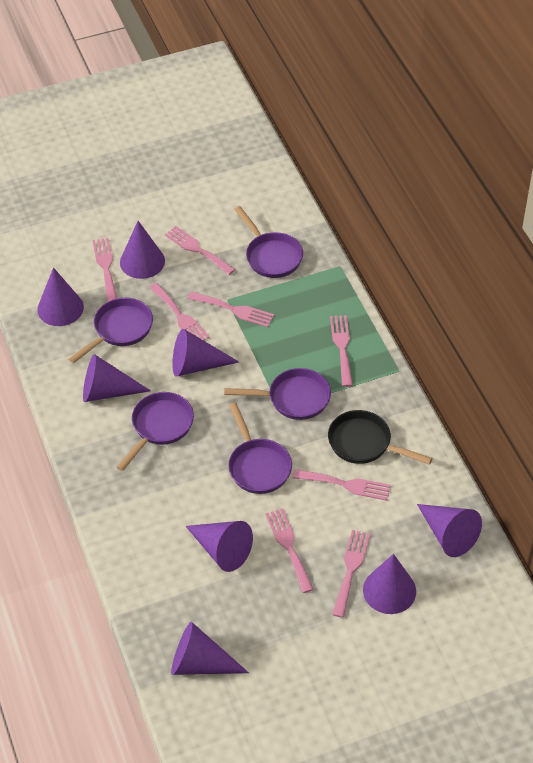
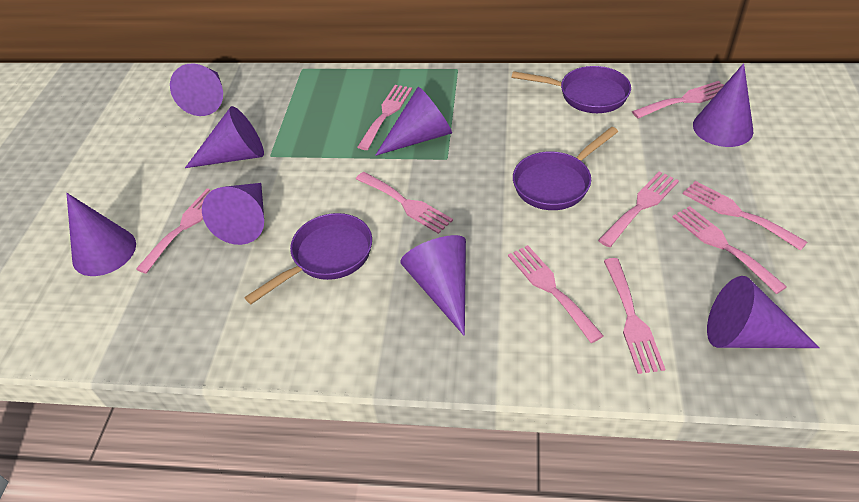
black pan: [328,410,432,465] = 1 -> none = 0
pink fork: [92,238,117,302] [150,283,210,340] [165,226,235,275] [188,292,274,327] [266,508,314,593] [293,469,391,501] [330,315,353,387] [332,530,370,618] = 8 -> [136,188,212,274] [356,172,453,234] [357,85,412,150] [508,245,604,343] [598,171,679,247] [604,258,665,374] [632,81,724,119] [672,206,787,294] [683,181,808,251] = 9
purple pan: [69,298,153,364] [117,392,194,471] [224,368,331,420] [228,402,292,494] [234,206,303,278] = 5 -> [244,213,372,304] [512,66,631,113] [513,127,618,210] = 3

